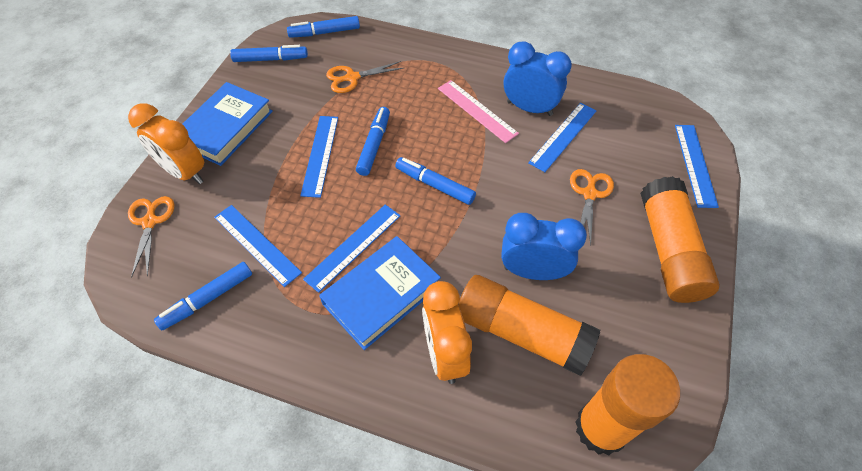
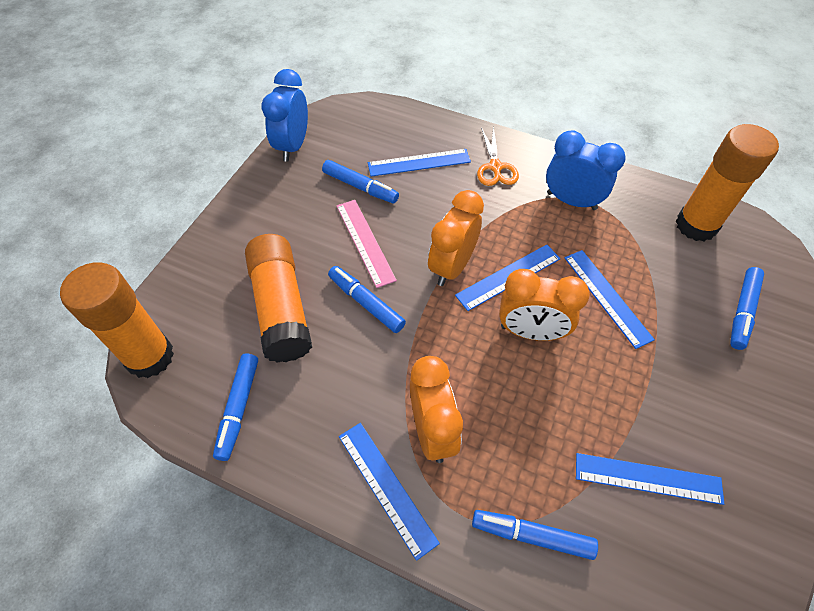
blue book: [183,82,273,166] [319,236,441,350] = 2 -> none = 0
orange clock: [128,103,204,184] [422,281,472,384] = 2 -> [410,356,463,463] [428,190,484,286] [499,269,590,341] = 3
orange scissors: [128,196,174,278] [326,61,404,93] [570,169,614,245] = 3 -> [477,126,519,186] = 1

